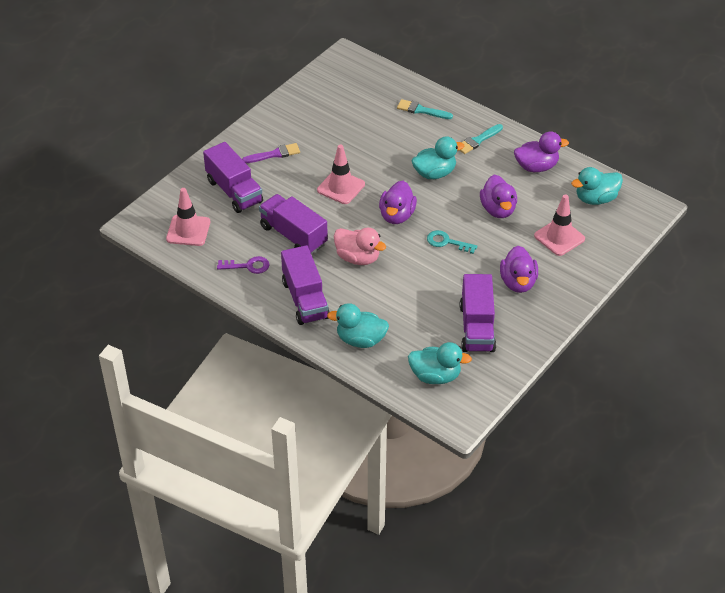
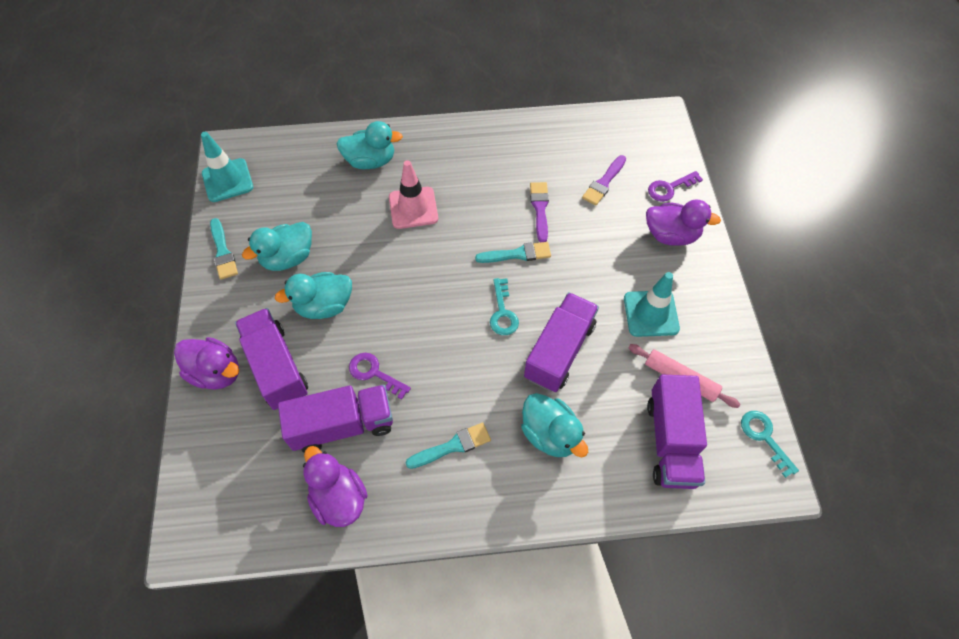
pink duck: [334,228,386,265] = 1 -> none = 0
pink rolling pin: none = 0 -> [628,344,740,408] = 1
pink traffic cone: [166,188,210,246] [317,144,365,204] [534,194,585,256] = 3 -> [389,160,438,229] = 1
purple brush: [242,143,300,163] = 1 -> [530,182,549,242] [582,155,626,205] = 2
purple duck: [379,181,417,224] [480,175,517,218] [500,246,538,293] [514,131,569,172] = 4 -> [174,337,239,390] [303,446,368,527] [646,199,721,246] = 3
purple key: [217,256,270,274] = 1 -> [349,353,411,400] [648,171,703,202] = 2
turquoise brush: [397,99,453,119] [459,124,503,154] = 2 -> [210,218,238,280] [406,422,491,469] [475,242,551,263] = 3
turquoise key: [427,230,477,254] = 1 -> [490,278,519,335] [741,411,799,478] = 2
turquoise traffic cone: none = 0 -> [201,132,253,202] [624,272,680,337] = 2

